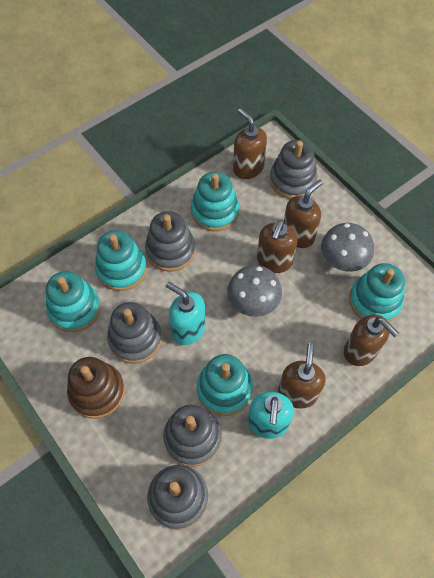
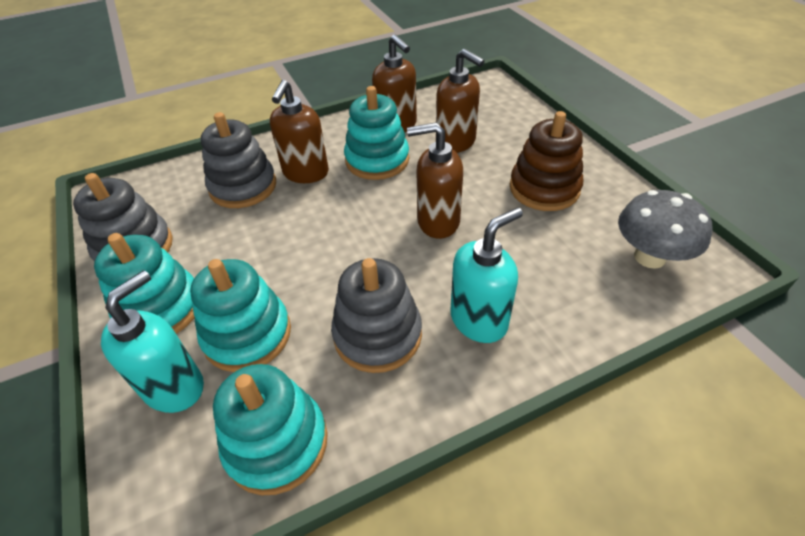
brown soap dispenser: [233,108,267,179] [257,219,297,273] [278,343,326,408] [284,180,323,248] [344,314,399,366] = 5 -> [270,80,329,183] [372,35,417,133] [407,122,463,239] [436,49,484,153] = 4
grey mushroom: [227,265,282,317] [321,223,374,272] = 2 -> [618,190,712,269] = 1
grey stacking toy: [107,302,162,363] [145,211,196,272] [147,465,208,530] [163,405,222,467] [270,140,317,199] = 5 -> [73,173,173,262] [201,112,276,208] [331,258,422,373] = 3
turquoise stacking toy: [46,271,101,332] [95,230,147,291] [191,171,239,231] [197,354,253,416] [349,263,405,322] = 5 -> [94,233,195,334] [190,259,291,372] [213,364,328,495] [344,86,409,180] = 4

